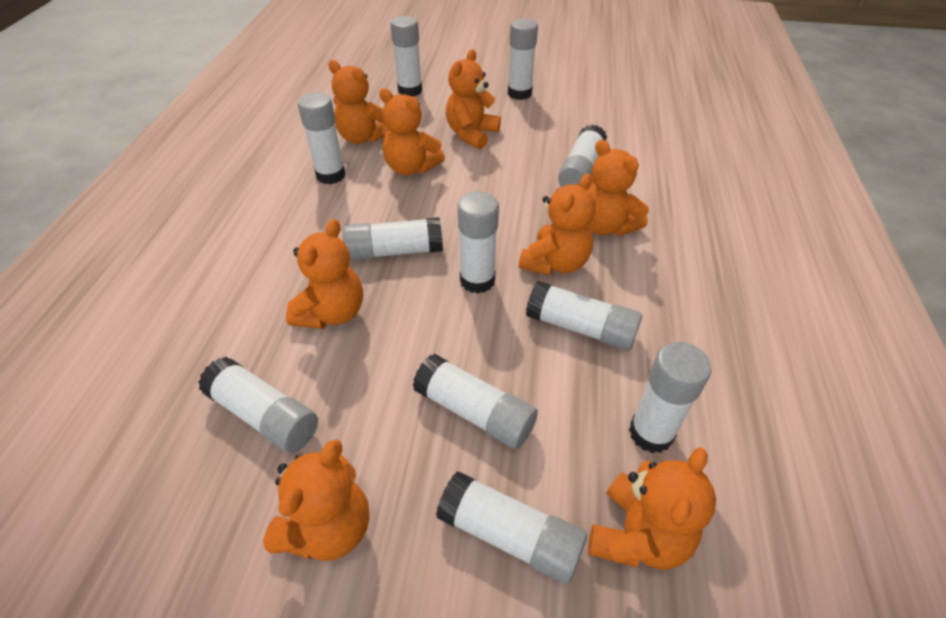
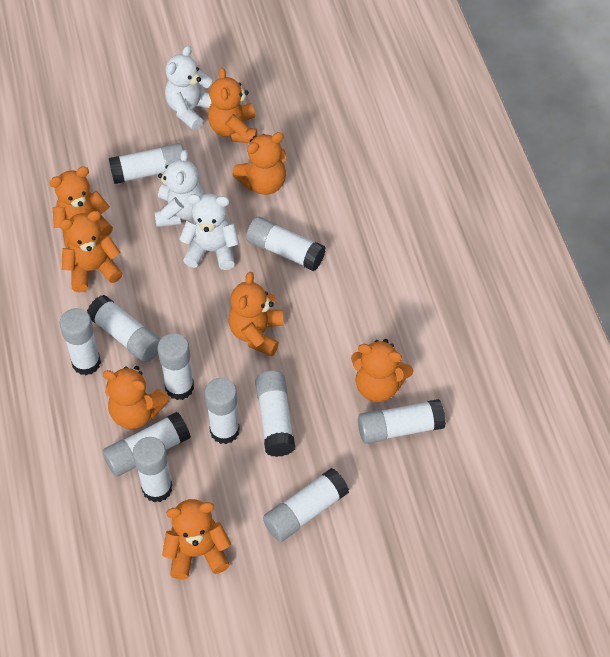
white teddy bear: none = 0 -> [154,150,204,227] [165,46,212,130] [179,194,239,270] = 3

